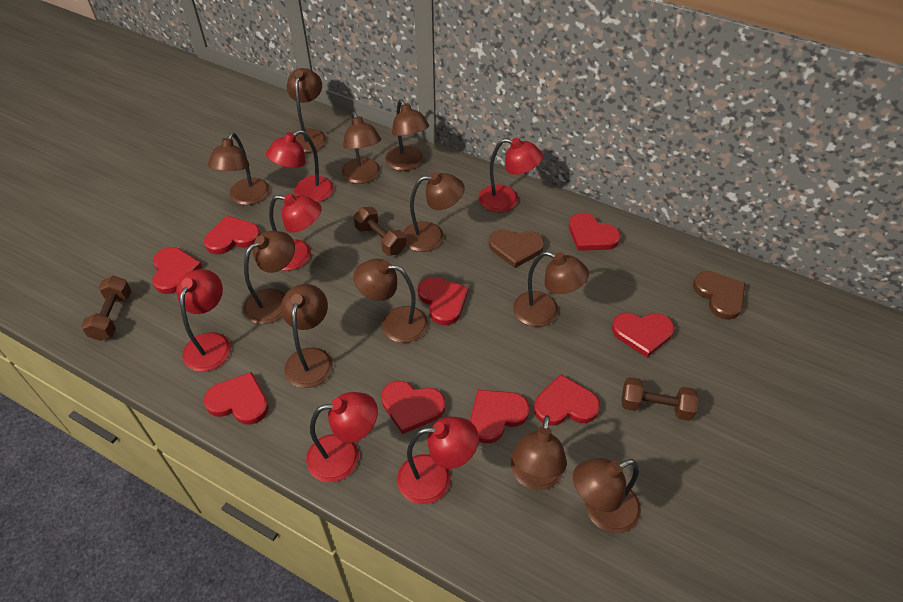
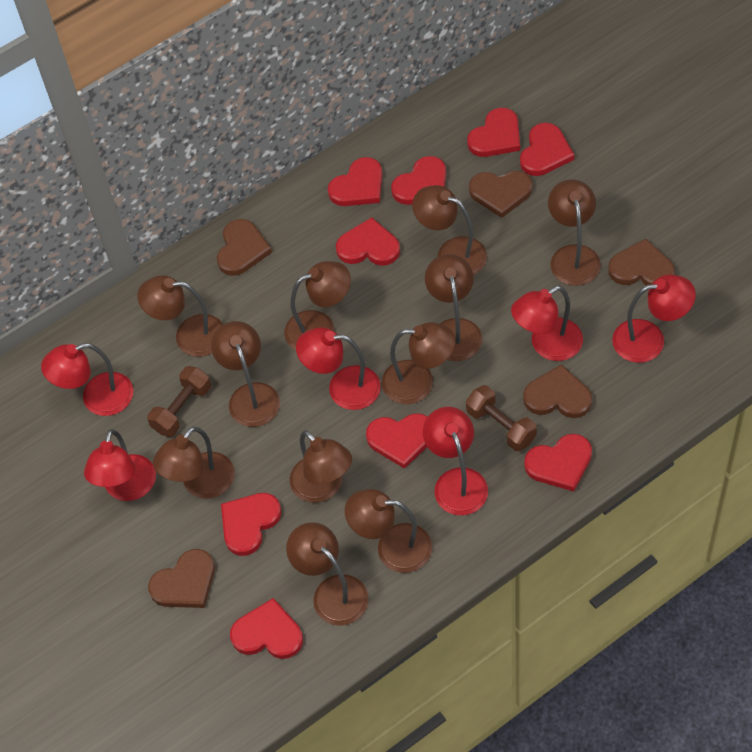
brown dumbbell: [81,276,131,341] [354,207,406,256] [621,377,698,421] = 3 -> [147,366,211,437] [466,385,537,451] = 2
brown heart: [489,229,545,268] [693,271,746,320] = 2 -> [148,549,215,608] [217,219,272,276] [469,171,533,218] [523,364,592,418] [608,239,675,286] = 5

